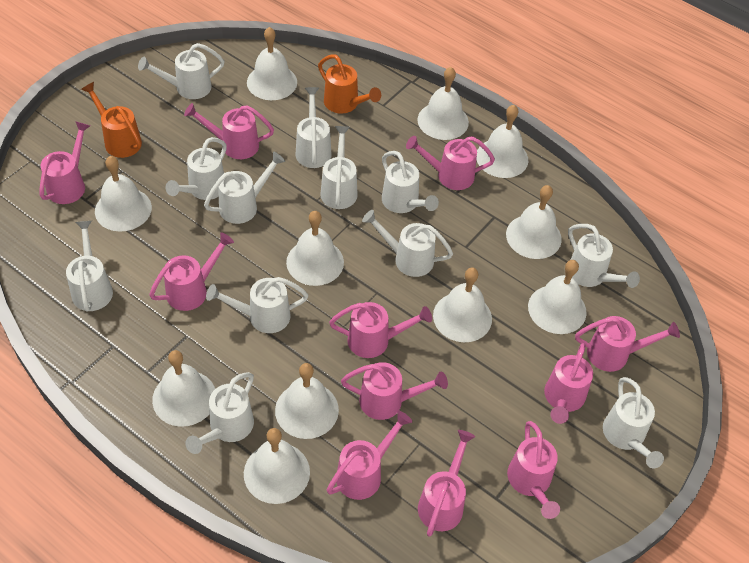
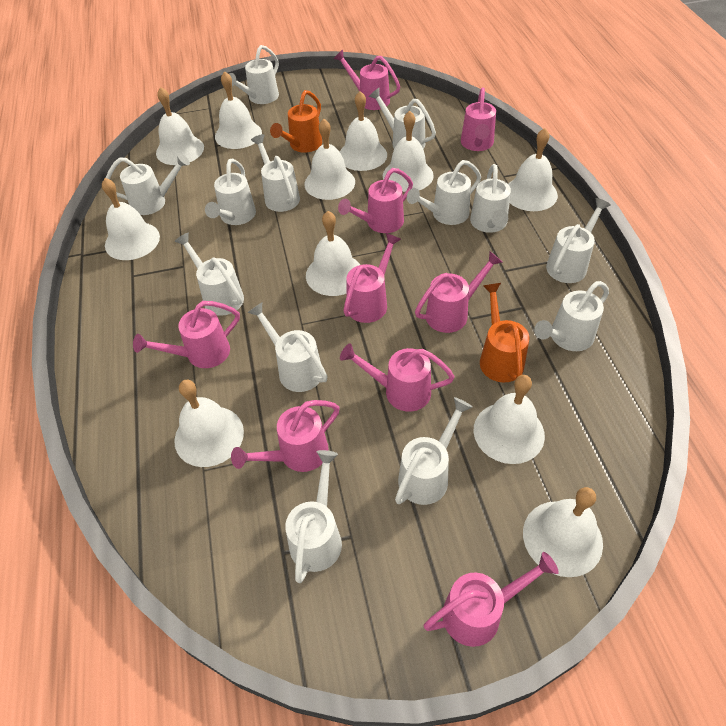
pink watering can: [40,121,90,204] [149,232,234,311] [184,103,274,159] [327,411,412,500] [329,302,432,358] [341,362,448,420] [406,136,495,190] [418,430,475,537] [507,421,560,519] [544,343,593,424] [575,316,680,372] = 11 -> [133,301,240,368] [231,400,340,472] [334,50,400,110] [338,168,413,233] [340,344,455,412] [343,233,401,323] [415,252,502,333] [424,552,559,647] [461,87,496,151] = 9
white watering can: [66,221,113,312] [138,43,224,99] [166,137,227,200] [185,372,254,454] [204,152,285,224] [206,277,308,333] [295,87,332,168] [321,126,358,209] [362,210,453,277] [382,151,439,213] [568,224,640,288] [603,377,664,468] = 12 -> [106,153,190,215] [174,232,244,316] [205,159,256,225] [229,45,279,104] [247,302,328,392] [251,134,300,212] [285,450,342,583] [369,87,436,149] [395,397,472,505] [407,160,481,225] [470,164,511,233] [534,281,609,351] [546,198,611,283] = 13

